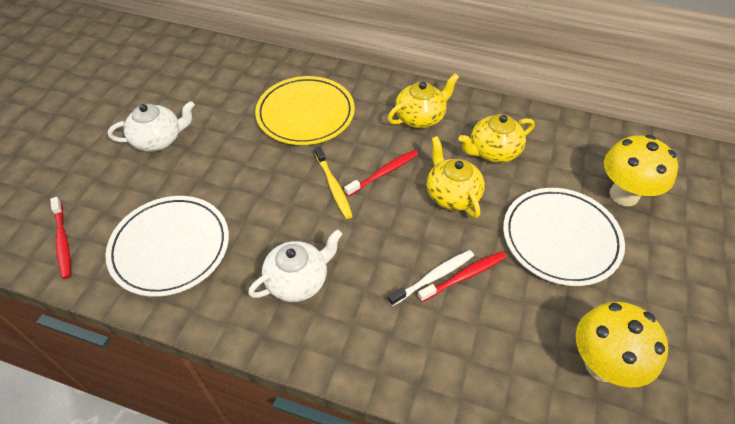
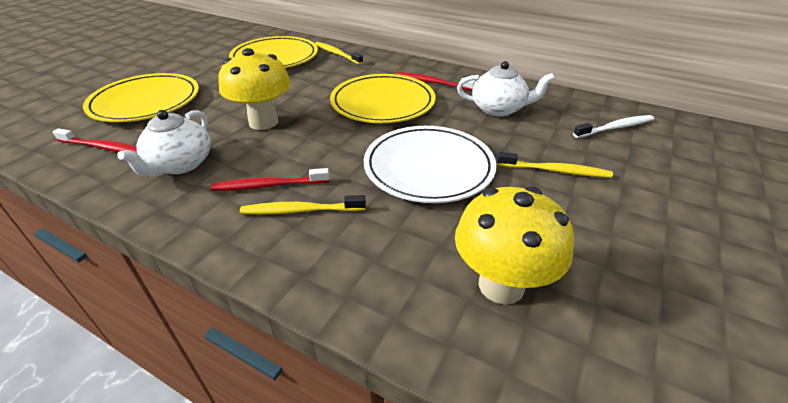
white plate: [105,196,229,297] [503,188,625,286] = 2 -> [364,126,497,203] = 1
yellow plate: [255,76,355,145] = 1 -> [83,73,199,122] [229,36,318,68] [330,74,436,123] = 3
yellow teapot: [388,73,459,128] [427,136,485,218] [459,114,535,163] = 3 -> none = 0
yellow toothbrush: [315,147,353,219] = 1 -> [240,195,366,215] [315,42,363,65] [498,152,613,178] = 3

